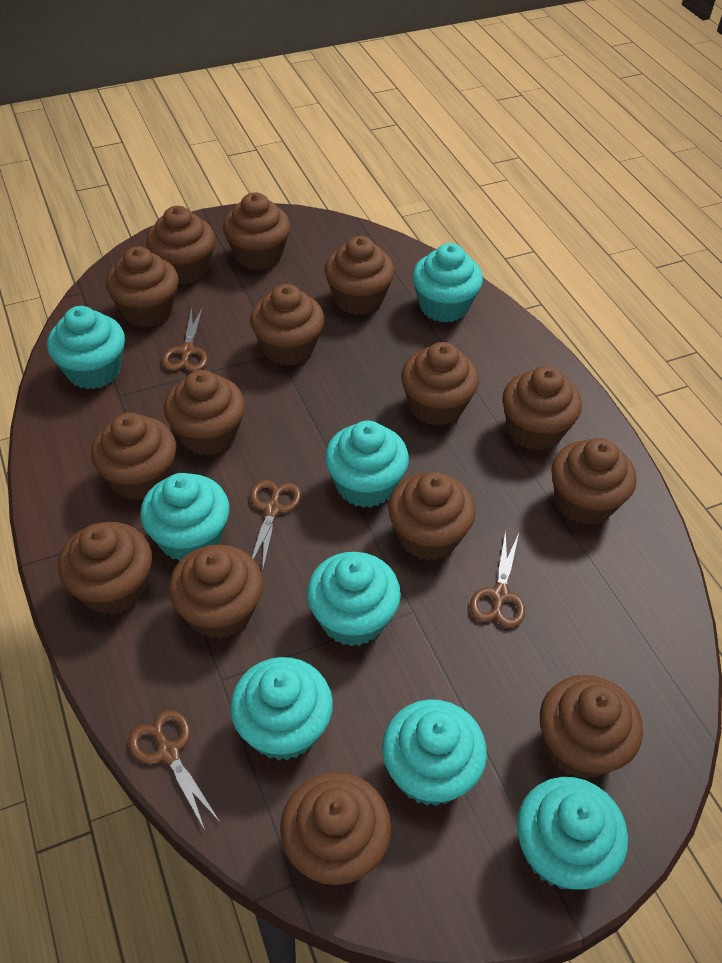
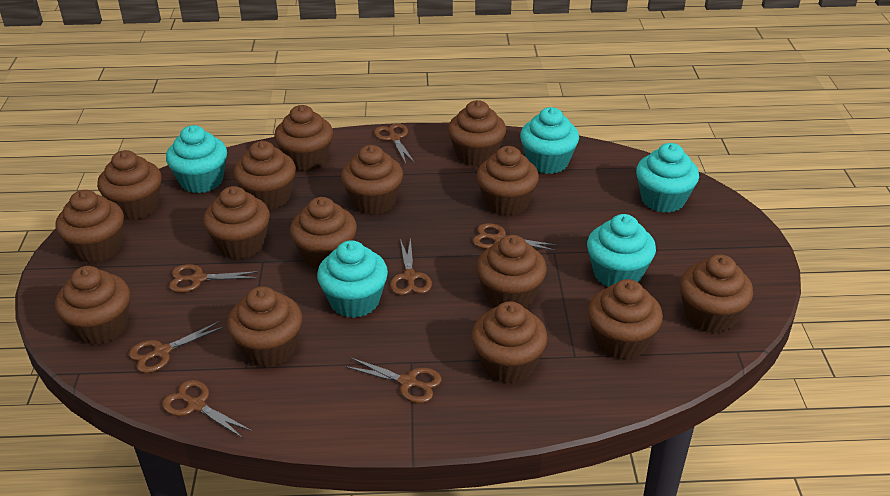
brown scissors: [128,710,220,830] [162,307,207,372] [250,480,301,568] [470,530,525,628] = 4 -> [129,321,225,373] [162,380,252,438] [169,264,260,293] [345,357,442,403] [374,123,415,164] [390,237,432,295] [472,223,558,251] = 7
turquoise cupcake: [47,306,125,389] [140,473,229,562] [230,657,333,761] [307,552,401,646] [325,421,409,508] [382,699,487,806] [412,243,483,323] [517,777,628,890] = 8 -> [166,125,227,193] [317,240,388,318] [520,107,579,174] [587,214,656,287] [636,143,699,213] = 5

